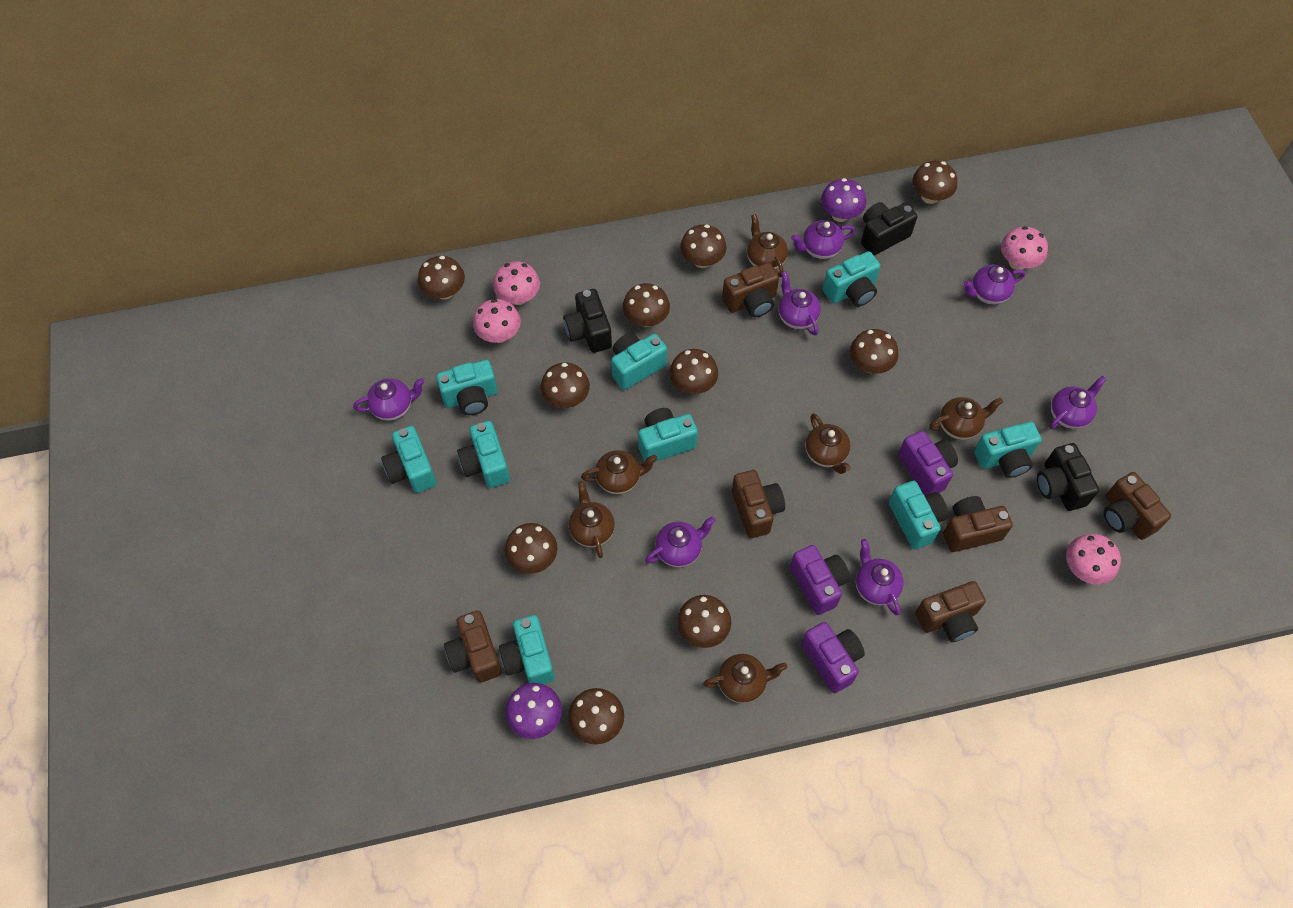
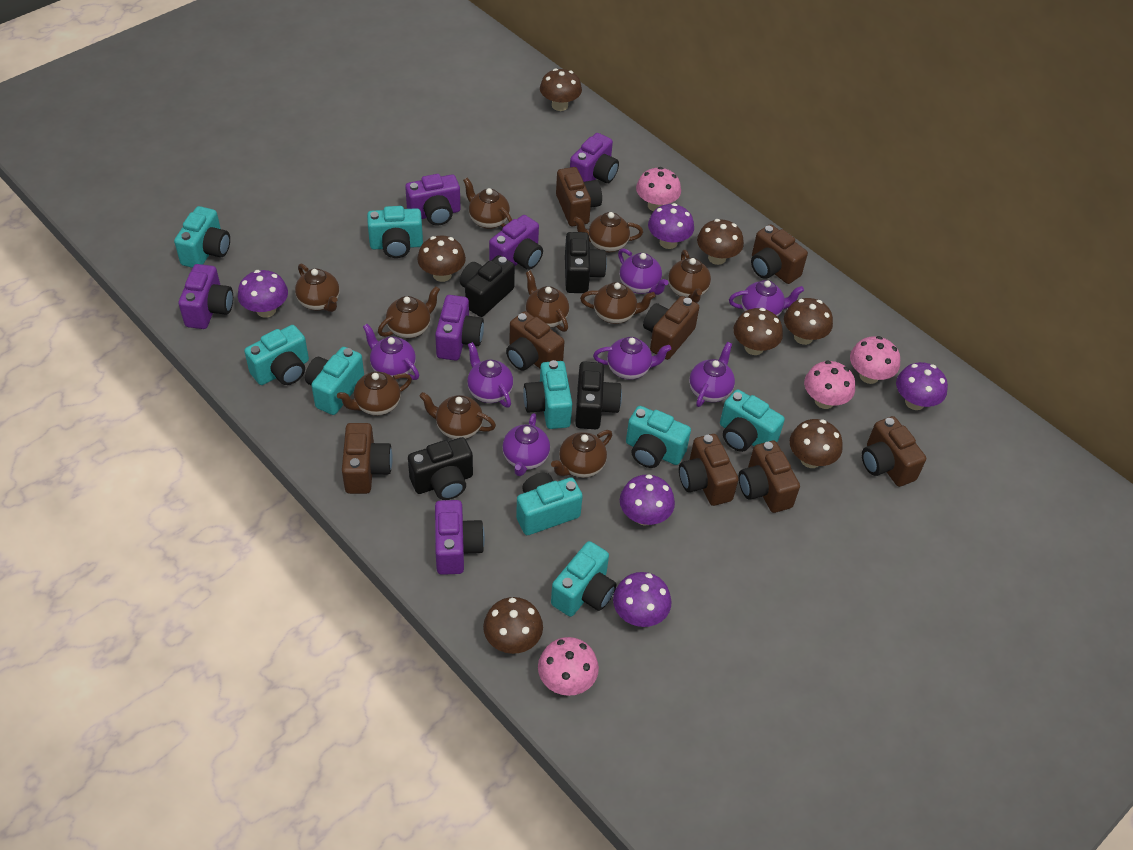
black camera: [563,289,612,353] [861,202,917,255] [1037,443,1099,511] = 3 -> [408,437,473,500] [460,255,515,317] [565,232,607,293] [575,361,622,429] = 4
brown camera: [444,611,502,683] [722,263,779,318] [732,470,785,538] [915,581,986,642] [943,496,1013,552] [1104,472,1171,540] = 6 -> [342,423,393,494] [506,311,564,371] [556,167,602,226] [643,296,699,360] [679,434,738,506] [739,441,800,513] [751,224,808,284] [862,416,926,487] = 8
brown mushroom: [418,256,465,300] [505,523,557,574] [541,362,590,408] [568,688,624,744] [623,283,670,327] [669,349,718,394] [677,595,731,648] [680,224,726,268] [850,329,898,374] [912,161,957,204] = 10 -> [417,236,466,282] [483,597,543,654] [540,68,582,111] [697,219,744,265] [733,308,783,355] [784,298,833,345] [790,419,843,468] = 7
brown teapot: [569,481,615,558] [581,450,657,494] [703,654,787,703] [747,214,788,277] [805,413,851,474] [929,397,1003,440] = 6 -> [295,264,340,312] [337,371,412,416] [378,286,440,338] [419,392,496,439] [463,178,512,229] [526,270,569,332] [551,430,612,478] [573,212,643,253] [580,282,655,324] [668,250,711,303] = 10
purple camera: [790,545,850,615] [802,622,865,693] [898,431,958,495] = 3 -> [179,264,233,329] [405,174,460,226] [435,295,484,361] [435,500,485,575] [489,215,543,270] [570,133,619,183] = 6
purple mushroom: [506,683,562,739] [821,178,866,222] = 2 -> [238,270,288,318] [613,572,672,627] [620,474,675,526] [648,203,694,249] [896,362,948,410] = 5

